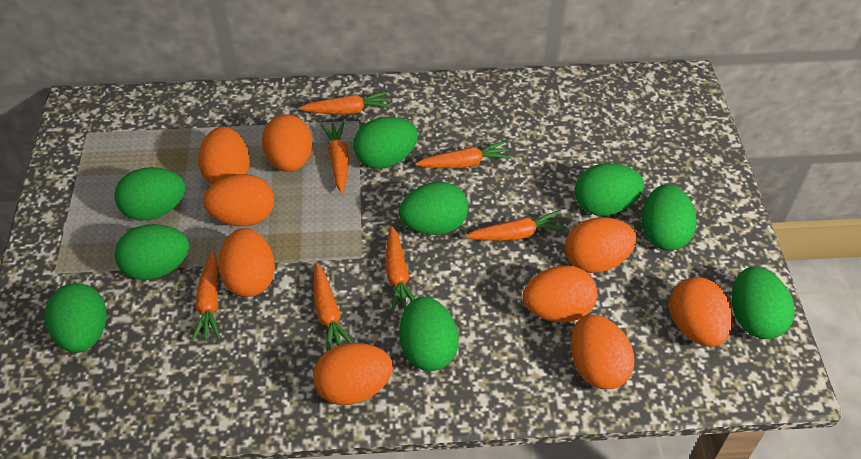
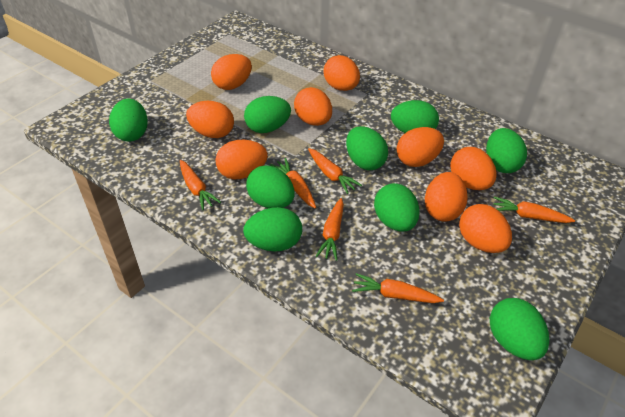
orange carrot: [192,251,221,342] [299,91,391,115] [314,263,353,351] [321,121,349,193] [385,226,415,312] [415,141,511,168] [465,210,567,241] = 7 -> [180,160,221,210] [270,158,316,208] [308,148,362,194] [315,198,344,261] [352,273,444,303] [493,197,575,223] = 6

